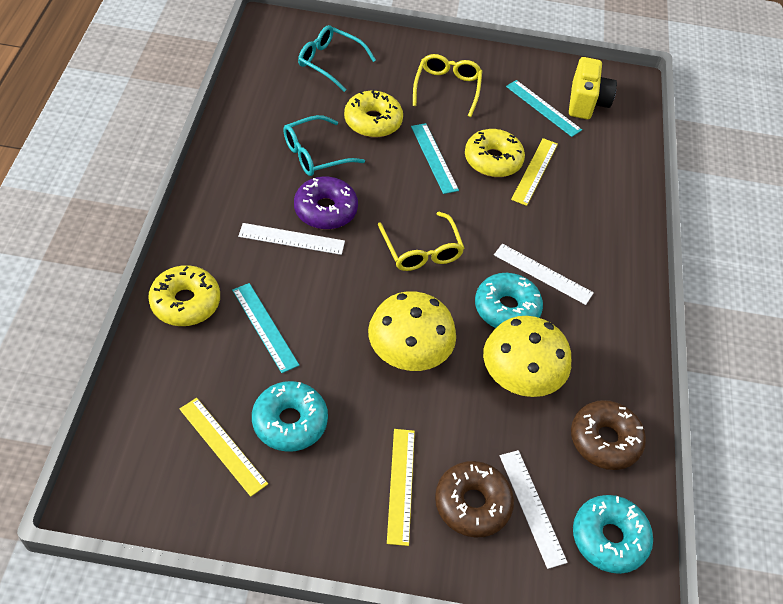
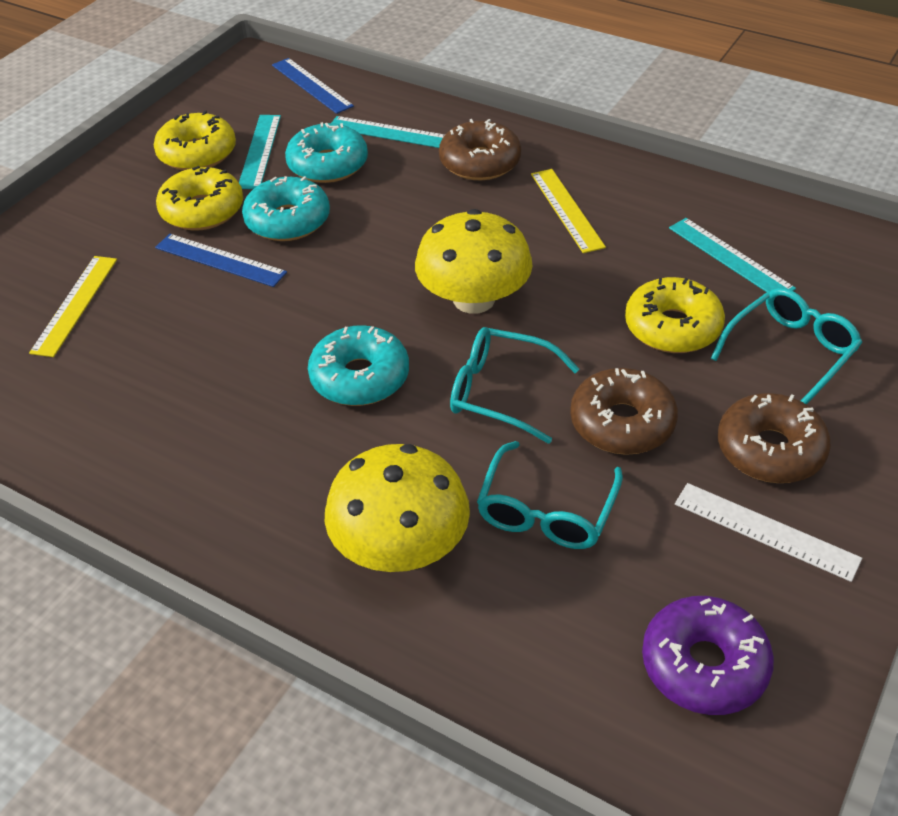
blue ruler: none = 0 -> [155,234,287,287] [272,58,354,114] = 2
brown donut: [435,461,514,537] [571,400,646,470] = 2 -> [439,119,521,180] [570,368,678,455] [718,393,831,483] = 3
turquoise glasses: [283,115,365,176] [298,25,376,92] = 2 -> [450,327,579,444] [477,441,623,549] [711,288,862,404] = 3
white ruler: [238,223,345,255] [494,244,594,305] [500,450,568,569] = 3 -> [675,483,862,582] = 1
yellow camera: [569,57,617,119] = 1 -> none = 0
yellow glasses: [378,212,464,271] [413,54,482,117] = 2 -> none = 0
yellow ruler: [180,398,268,497] [387,429,415,546] [511,138,558,206] = 3 -> [29,256,117,357] [531,169,606,253] = 2

